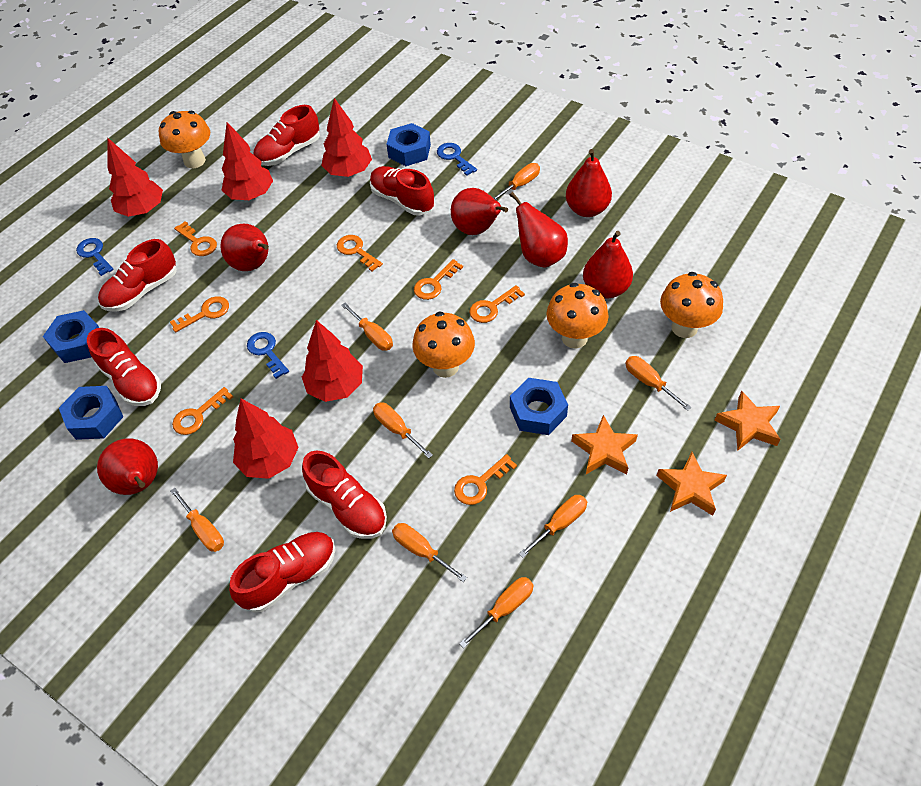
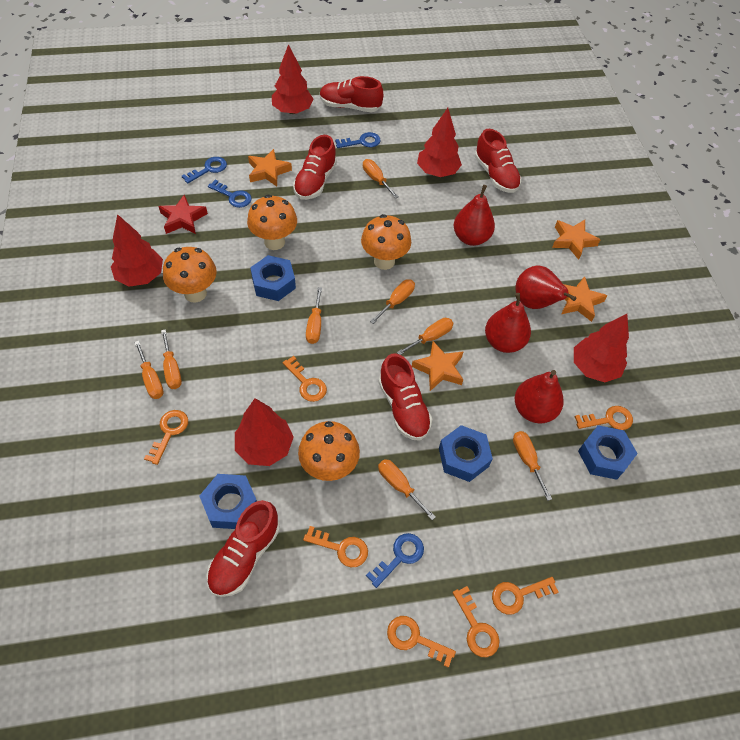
blue key: [76,238,114,276] [247,332,289,379] [437,143,477,176] = 3 -> [182,157,227,184] [208,179,252,208] [335,132,381,148] [366,533,424,588] = 4
orange star: [571,415,638,475] [656,452,727,516] [714,391,781,451] = 3 -> [248,149,292,187] [412,341,464,391] [552,220,601,260] [561,276,608,322] = 4
red pear: [97,438,158,495] [220,224,269,271] [451,188,508,235] [510,192,568,268] [566,149,612,217] [583,231,633,298] = 6 -> [454,185,495,246] [485,293,531,353] [515,370,564,423] [516,266,577,309] = 4
red shoe: [87,328,161,406] [98,239,177,312] [229,532,336,613] [253,105,320,166] [302,451,387,539] [370,166,434,215] = 6 -> [206,500,280,597] [293,135,337,200] [320,76,383,112] [378,353,432,440] [474,129,521,193] = 5
red star: none = 0 -> [158,195,208,234] = 1

